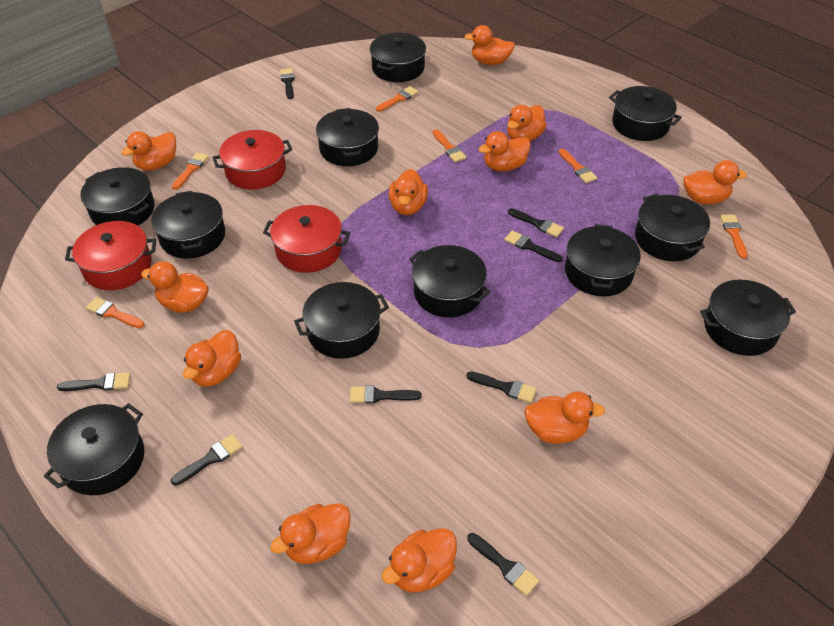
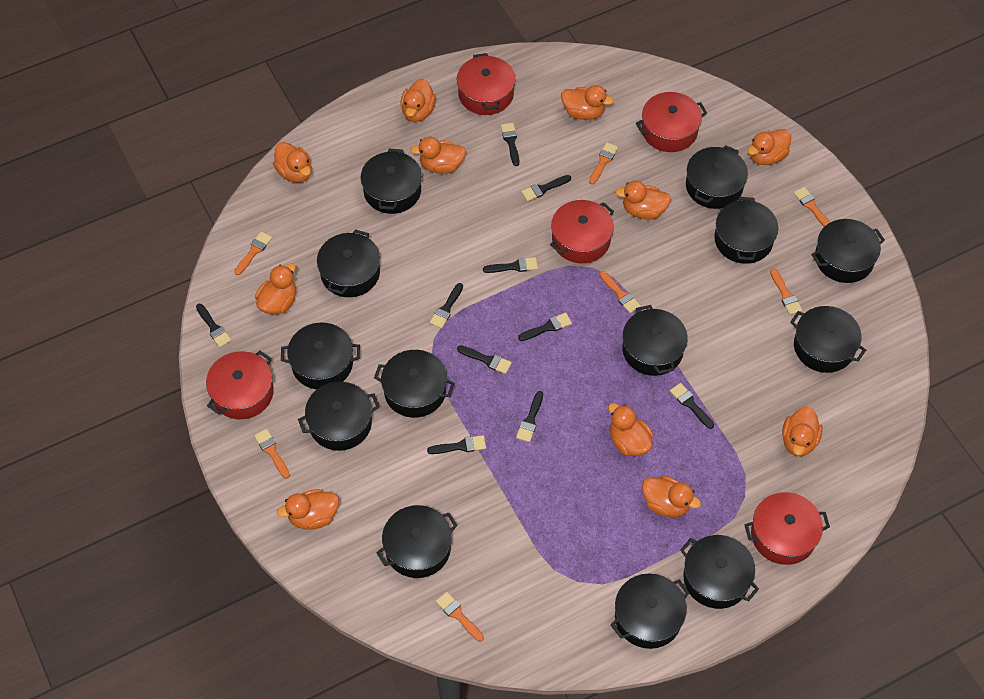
black brush: [57,372,130,391] [171,434,243,486] [280,68,294,99] [350,386,422,404] [466,371,537,403] [467,533,539,596] [504,231,562,262] [508,208,564,237] = 8 -> [196,304,232,348] [427,435,486,454] [429,283,463,329] [457,346,512,374] [483,257,538,273] [501,123,519,166] [516,391,543,442] [518,313,572,341] [521,175,571,202] [670,383,714,429] = 10
black pot: [44,403,144,495] [80,167,155,226] [151,191,225,259] [294,282,389,359] [316,108,379,166] [370,33,426,82] [409,245,491,317] [565,224,641,296] [609,86,682,141] [635,193,710,261] [700,280,796,356] = 11 -> [281,322,360,390] [298,382,379,451] [317,230,380,297] [361,149,422,214] [374,350,455,418] [376,505,458,578] [611,574,690,649] [622,305,688,376] [680,535,759,609] [686,145,748,209] [714,197,778,264] [790,306,866,373] [812,219,885,283] = 13
orange brush: [86,297,144,328] [172,152,209,190] [376,86,419,112] [433,129,467,162] [559,149,597,183] [720,215,748,259] = 6 -> [234,231,272,275] [254,429,290,479] [436,592,484,642] [589,142,618,184] [600,271,641,313] [770,268,803,315] [794,187,830,227] = 7
red pot: [65,221,156,290] [212,130,292,190] [263,205,350,273] = 3 -> [206,351,274,419] [457,53,516,115] [550,200,614,263] [636,92,707,152] [745,492,830,565] = 5

